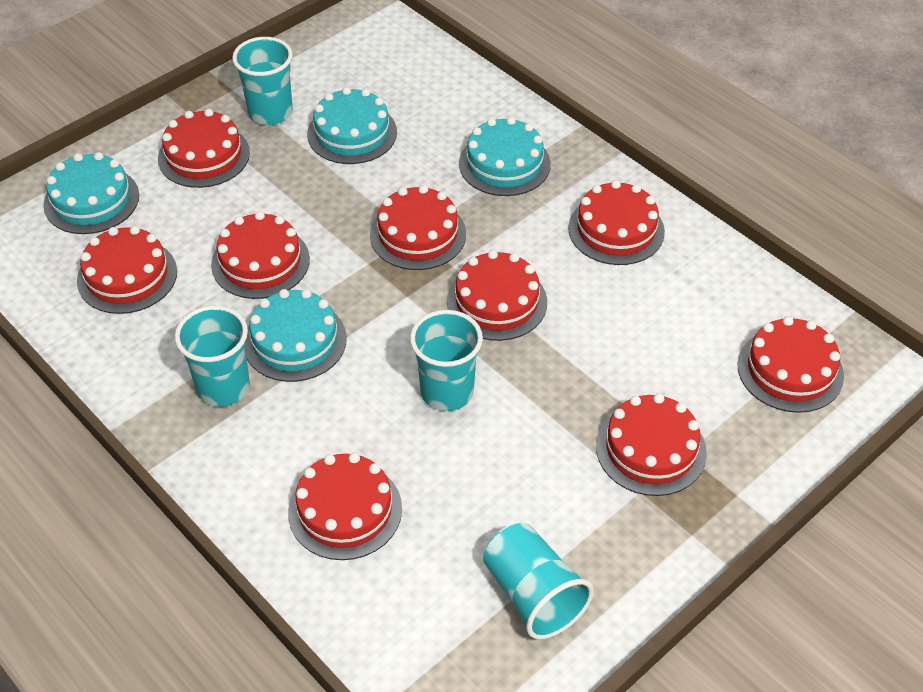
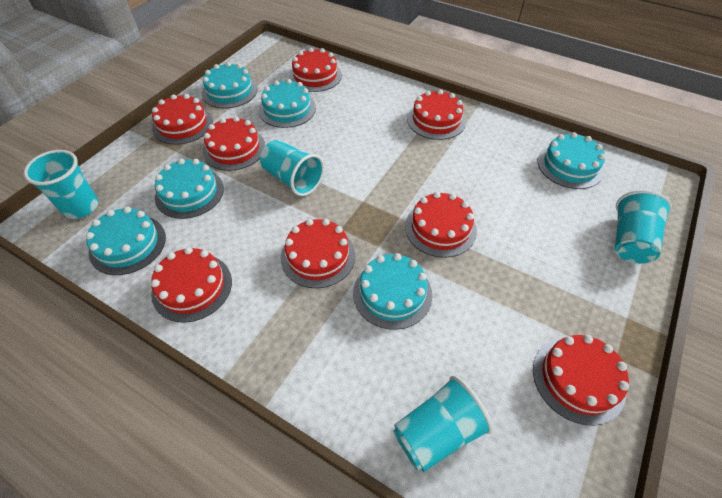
red cake: [77,226,177,314] [158,109,250,188] [211,211,310,299] [288,453,402,560] [370,185,466,270] [447,250,547,341] [568,180,665,265] [596,393,707,496] [738,316,844,413] = 9 -> [151,247,232,323] [152,94,213,145] [203,116,265,171] [281,219,355,288] [289,48,342,92] [405,192,477,258] [407,89,466,140] [533,335,629,426] = 8
turquoise cake: [43,152,139,234] [245,289,347,382] [307,87,397,164] [459,117,551,196] = 4 -> [86,207,166,275] [155,159,224,219] [202,62,257,108] [259,79,316,128] [353,253,432,330] [537,132,606,189] = 6

